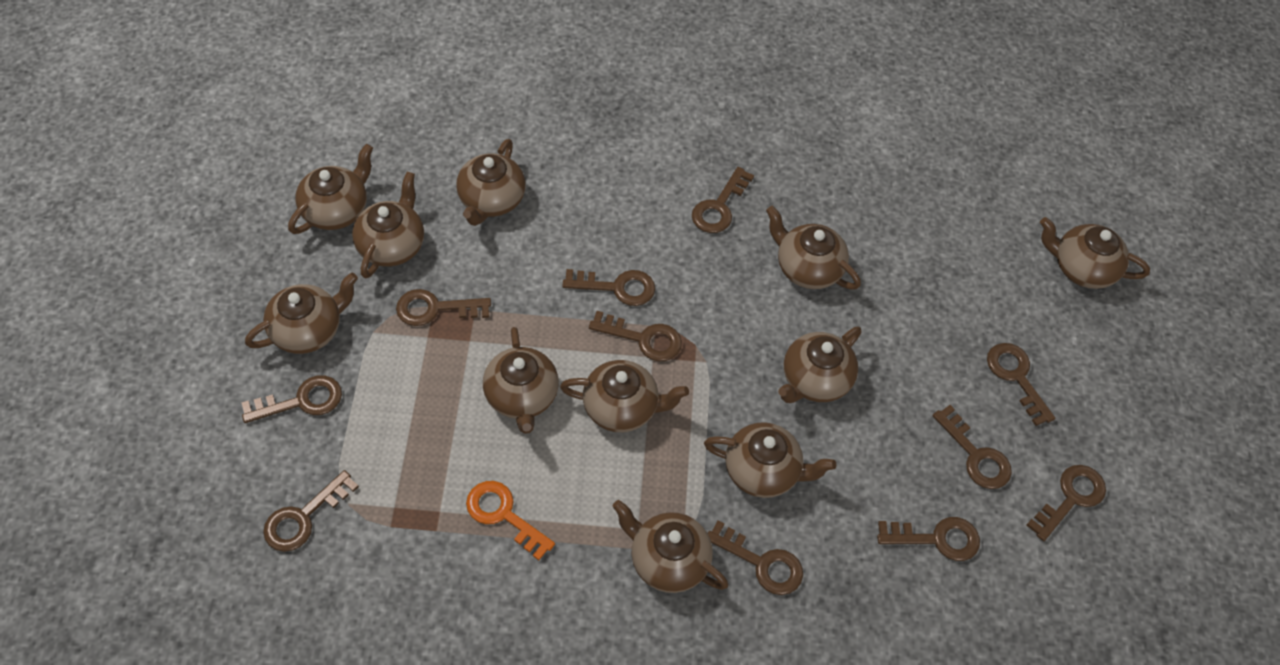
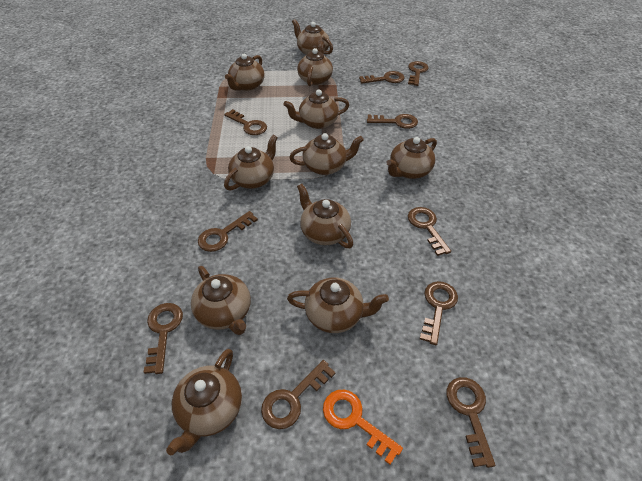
brown key: [241,375,342,423] [263,470,359,552] [396,289,491,326] [562,269,655,306] [589,311,682,361] [692,167,754,233] [708,521,803,595] [877,517,980,561] [932,405,1012,489] [987,343,1055,426] [1026,465,1106,541] = 11 -> [144,303,183,374] [198,211,258,252] [224,109,267,135] [261,360,336,429] [359,71,405,83] [367,114,418,129] [408,61,429,86] [408,207,451,256] [420,281,458,345] [446,377,495,468] = 10

